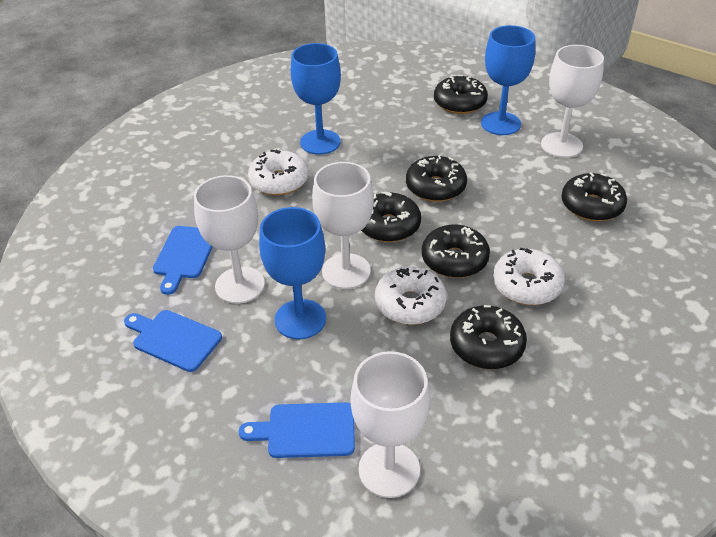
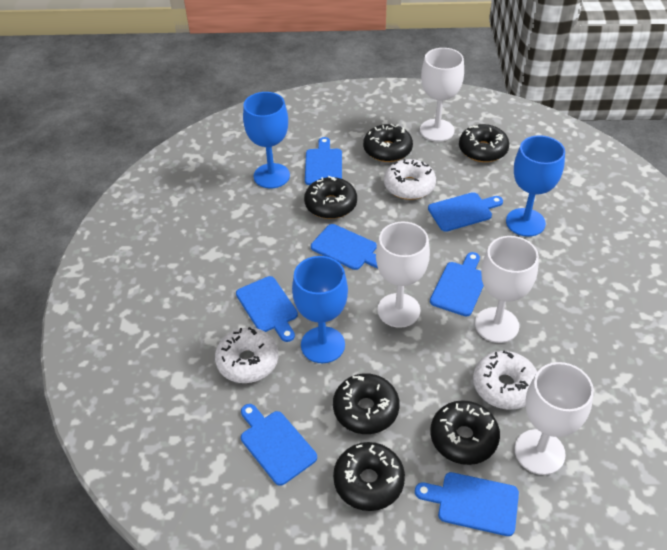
blue cutting board: [124,310,222,372] [153,226,213,295] [239,402,355,458] = 3 -> [236,276,298,342] [241,404,317,486] [305,137,342,185] [311,224,378,270] [415,472,519,536] [428,192,503,232] [430,252,484,316] = 7

